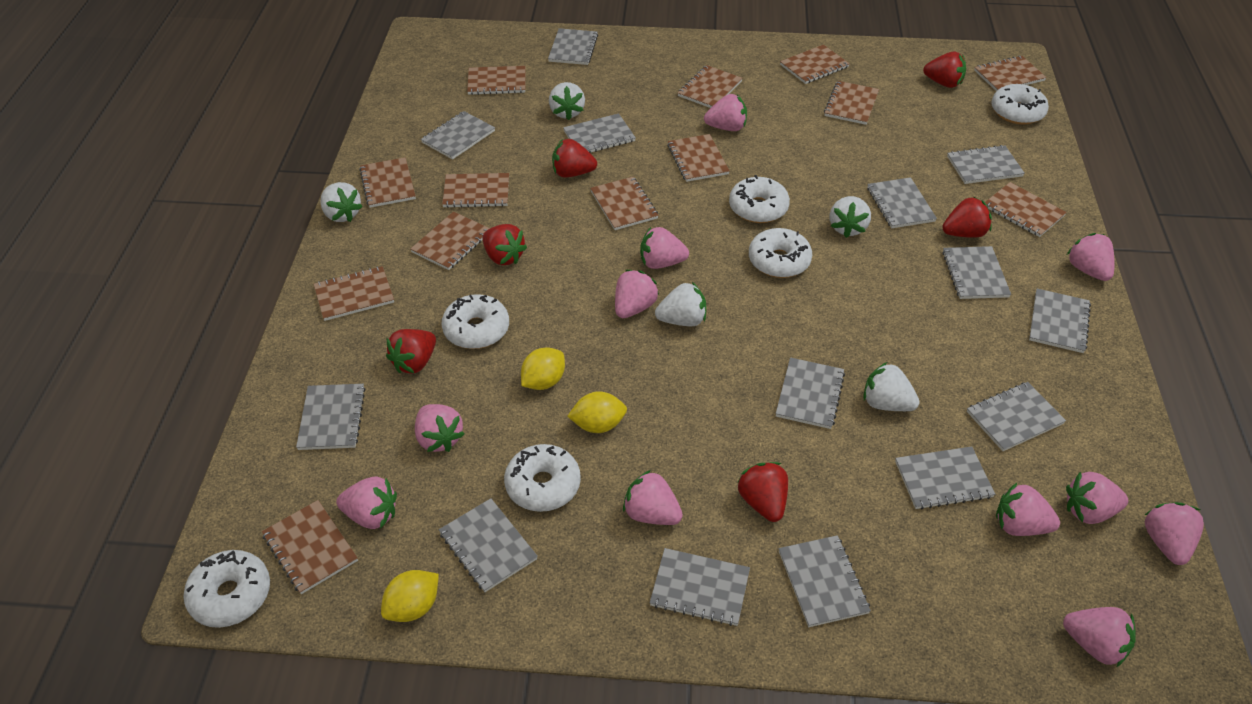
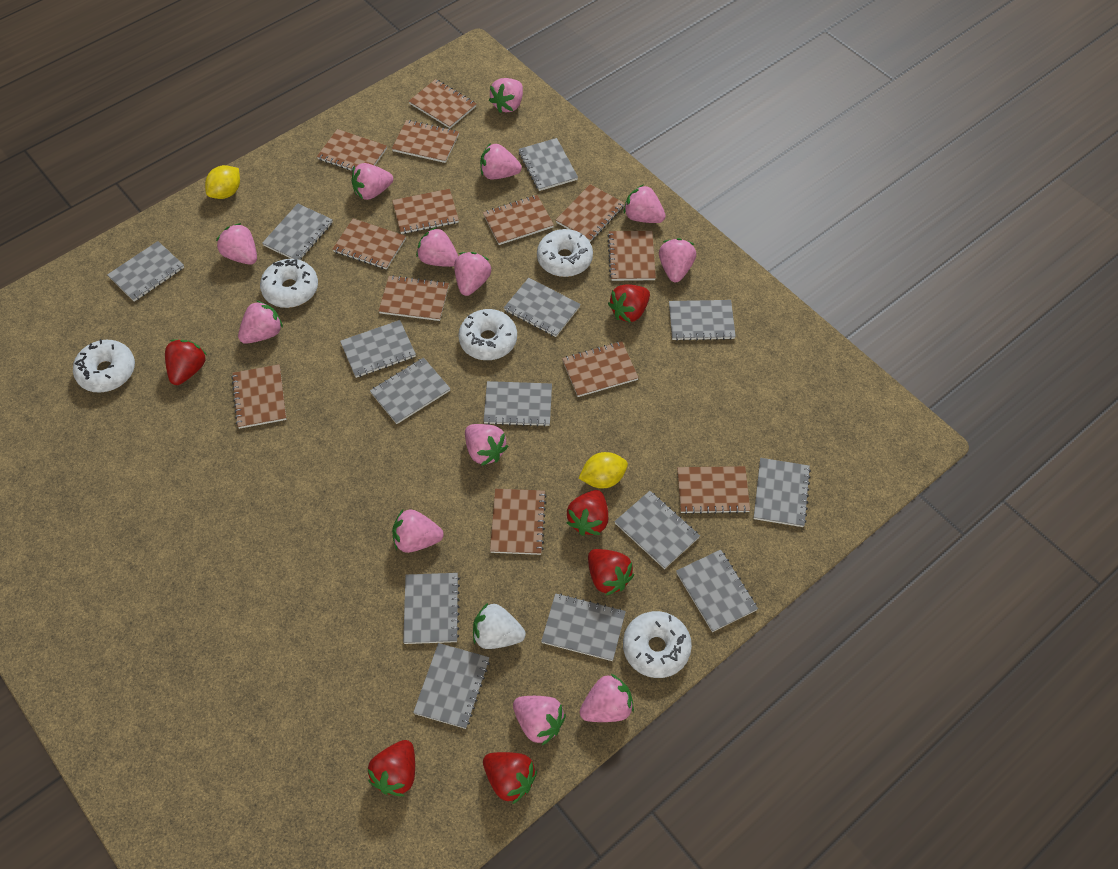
pink strawberry: [336,476,397,529] [415,404,464,452] [615,270,659,318] [623,470,683,525] [640,227,689,269] [704,94,747,131] [996,483,1060,536] [1063,607,1136,667] [1066,472,1128,524] [1067,233,1114,281] [1145,502,1204,565] = 11 -> [216,223,257,265] [238,300,283,344] [352,163,393,200] [392,509,444,553] [416,227,458,267] [454,252,491,296] [465,424,508,466] [480,143,522,179] [489,78,523,113] [513,696,566,745] [579,674,634,722] [624,184,666,223] [659,238,696,282] = 13
white donut: [183,550,270,628] [442,294,509,349] [504,444,581,512] [729,175,790,223] [749,228,812,278] [991,84,1049,125] = 6 -> [73,339,135,393] [260,259,318,308] [458,309,517,360] [537,229,593,277] [623,611,692,678] = 5
white strawberry: [320,182,363,222] [549,82,585,120] [655,282,706,326] [830,196,871,238] [863,362,919,411] = 5 -> [473,603,526,649] = 1
yellow lemon: [381,570,439,622] [521,347,565,390] [567,391,627,433] = 3 -> [205,165,240,199] [579,452,628,488] = 2

